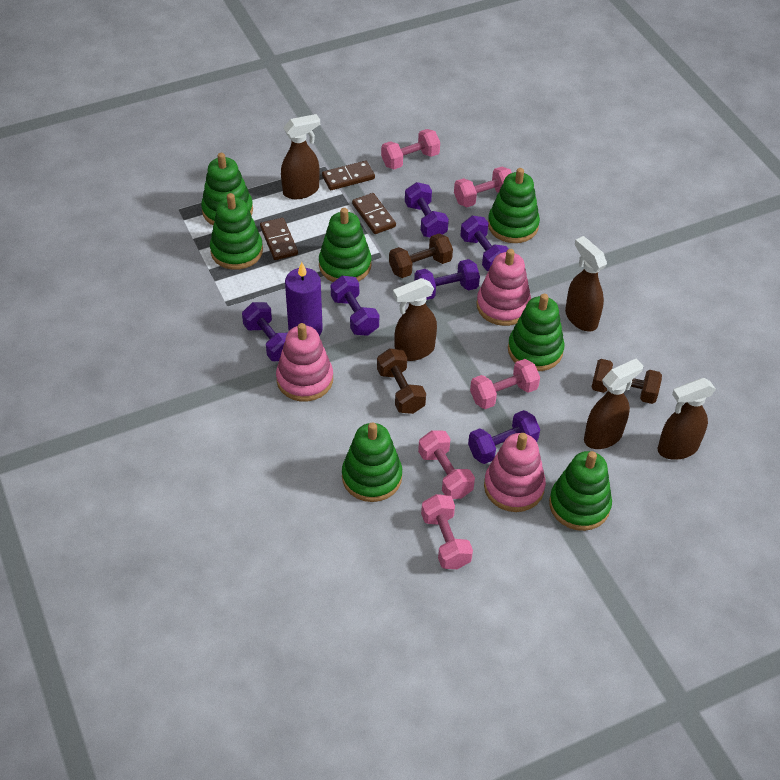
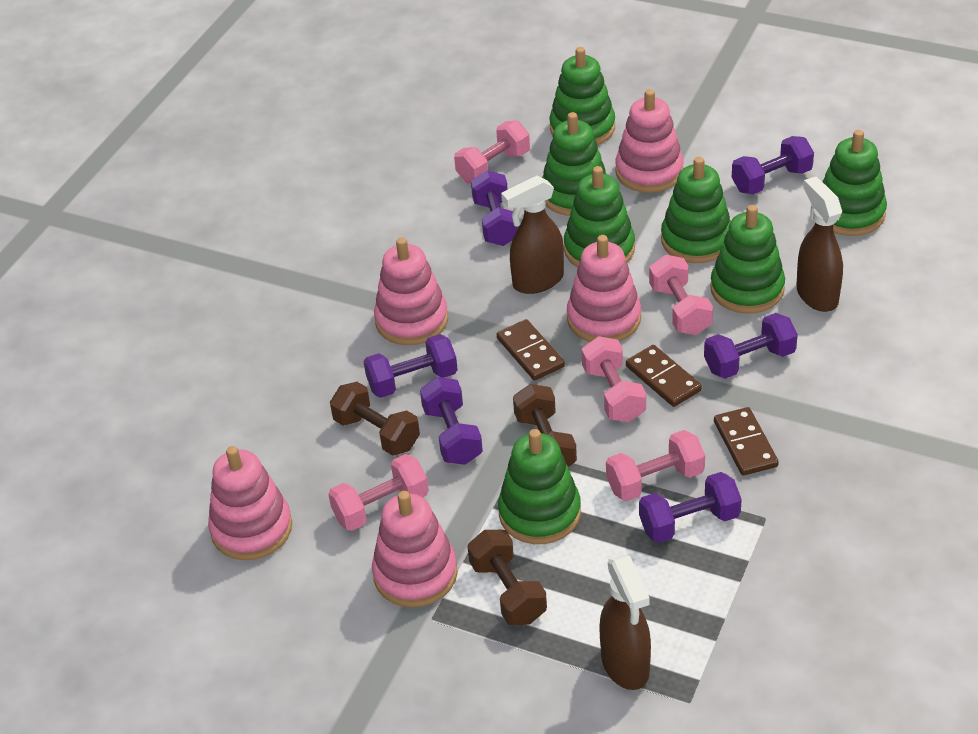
brown spray bottle: [281,114,320,199] [393,278,437,361] [565,236,607,331] [584,358,643,449] [658,378,716,460] = 5 -> [501,176,564,294] [600,554,651,690] [796,177,843,312] = 3
pink stacking toy: [276,323,333,402] [476,249,531,326] [484,433,546,512] = 3 -> [208,446,292,560] [372,491,458,608] [374,237,448,345] [567,235,641,342] [615,89,684,193] = 5
purple candle: [285,262,323,336] = 1 -> none = 0

